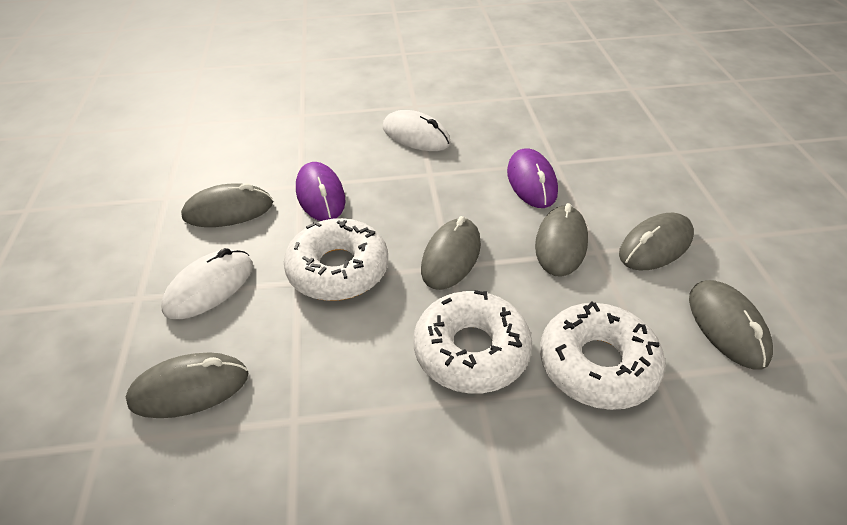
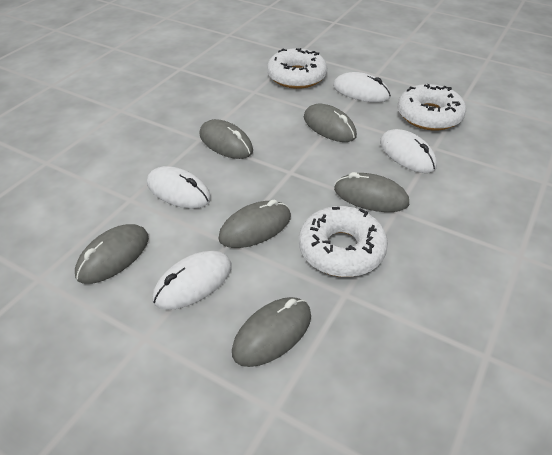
purple mouse: [296,162,345,221] [507,148,558,208] = 2 -> none = 0
white mouse: [161,248,253,319] [383,110,451,151] = 2 -> [147,166,211,209] [152,251,232,310] [333,72,391,103] [380,129,437,173] = 4

